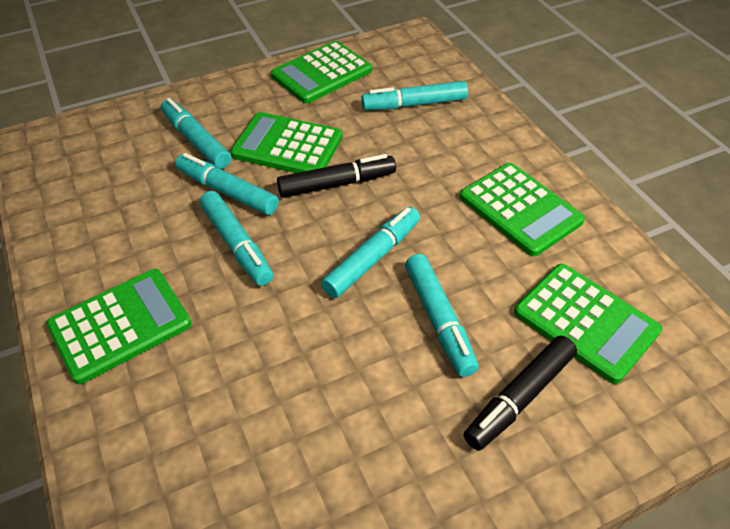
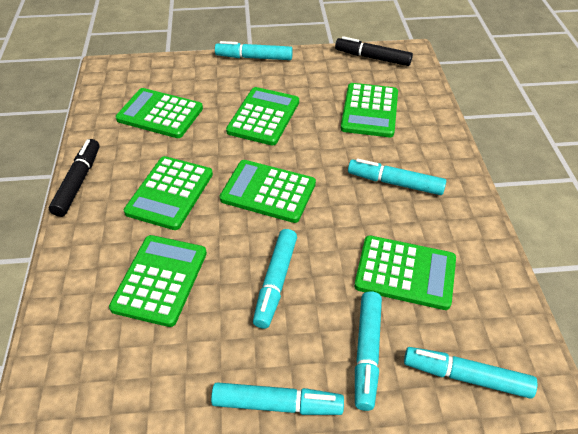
green calculator: [46,269,192,384] [230,112,342,173] [271,41,372,104] [460,163,585,256] [514,264,662,384] = 5 -> [109,235,207,327] [115,88,203,138] [124,156,213,230] [220,160,316,223] [226,87,299,146] [341,83,398,137] [354,235,456,310] = 7

